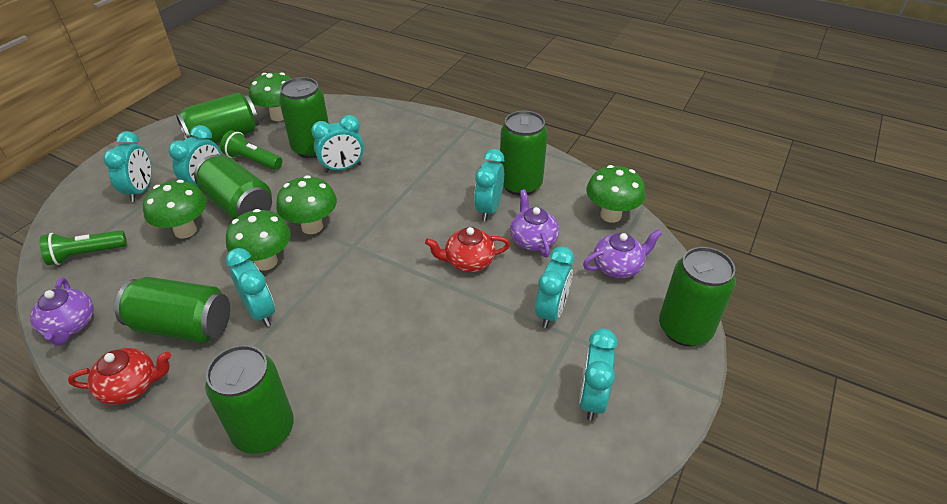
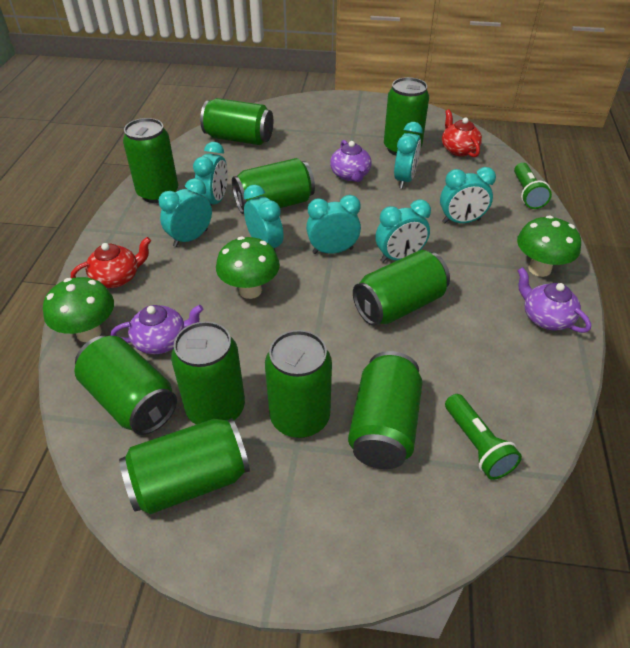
green can: [115,277,230,343] [176,92,259,144] [194,155,272,219] [205,345,294,454] [279,77,329,158] [500,111,548,196] [659,247,736,346] = 7 -> [74,336,177,435] [119,418,250,514] [123,118,178,203] [171,321,245,425] [200,98,273,145] [232,158,315,214] [265,330,332,438] [348,351,422,469] [353,250,450,326] [384,77,429,156] = 10
green mushroom: [143,180,207,239] [226,209,291,270] [249,72,292,121] [276,175,337,234] [586,165,645,223] = 5 -> [43,277,114,342] [216,236,280,299] [517,215,581,277] = 3

